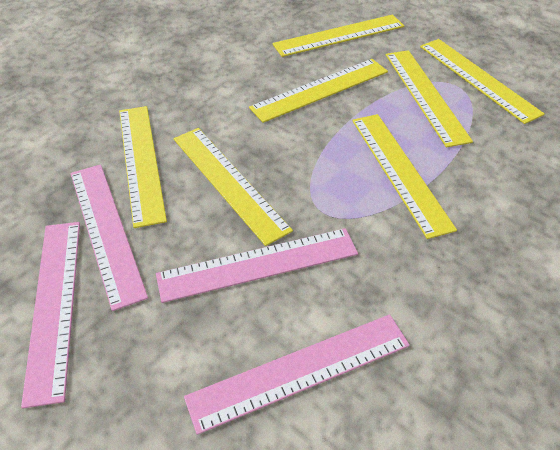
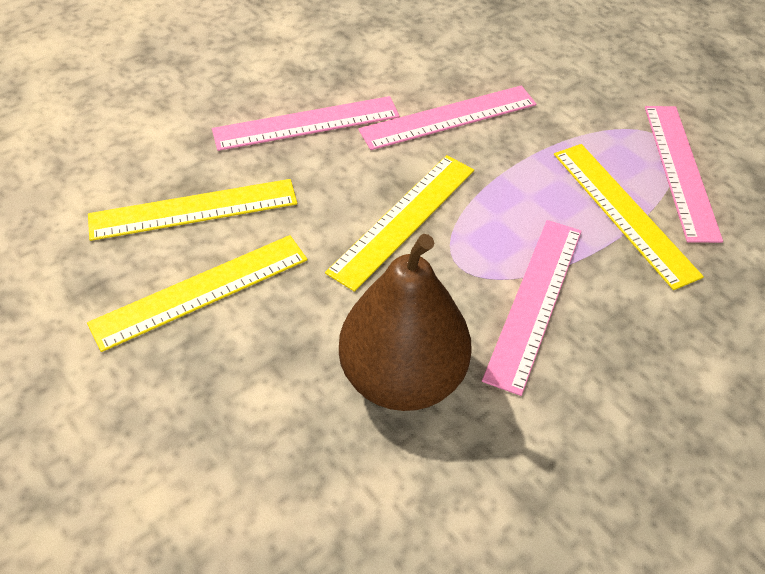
brown pear: none = 0 -> [339,234,472,411] = 1
yellow ruler: [119,106,167,228] [174,128,293,246] [249,59,388,123] [272,15,404,57] [352,114,457,239] [386,50,473,148] [420,39,545,124] = 7 -> [87,235,307,352] [88,179,297,241] [325,155,474,292] [554,144,704,290] = 4

